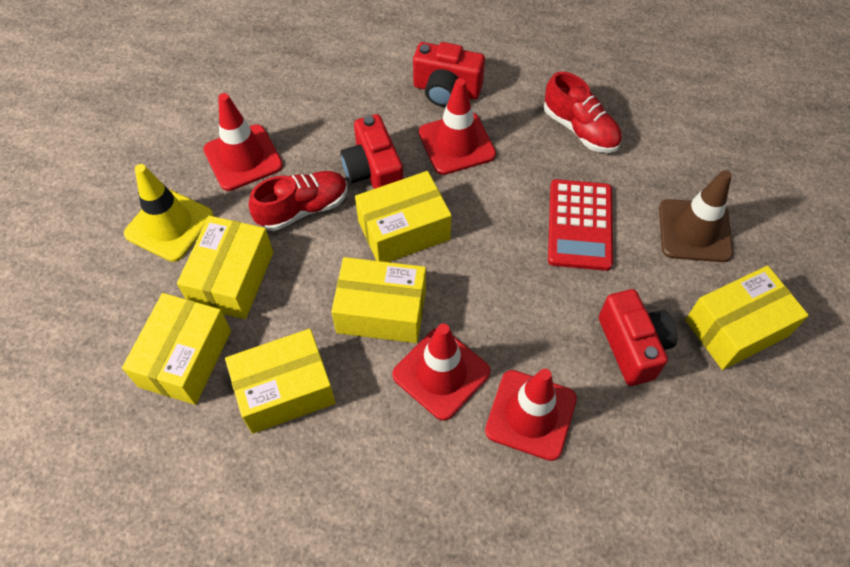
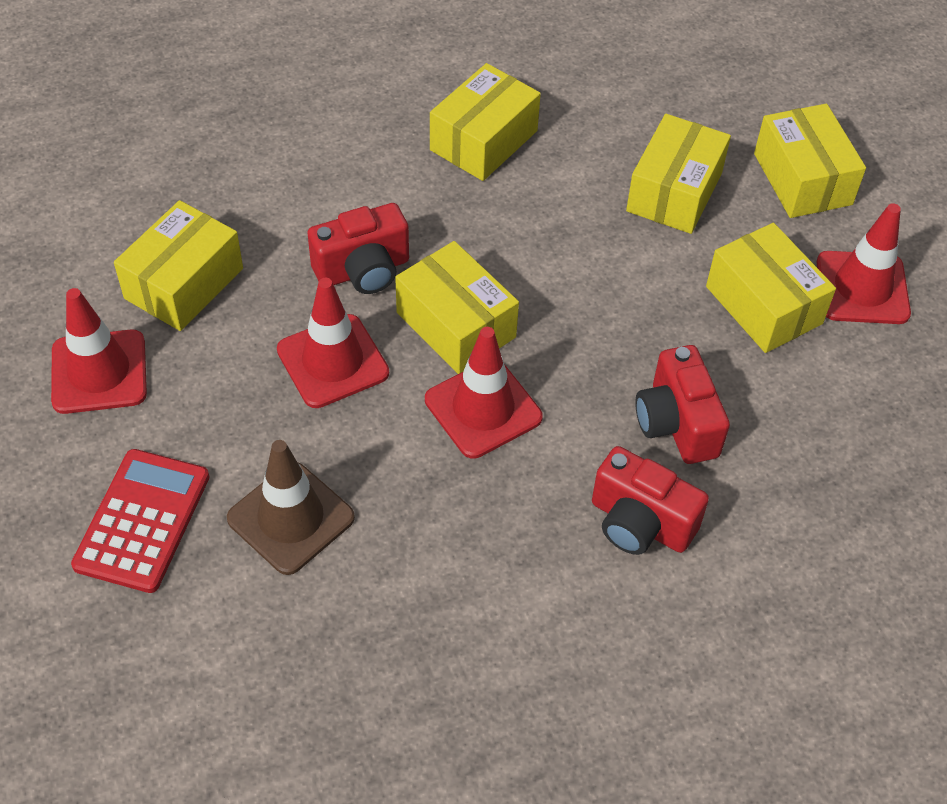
red shoe: [249,171,348,231] [544,72,622,153] = 2 -> none = 0
yellow traffic cone: [124,164,214,262] = 1 -> none = 0

